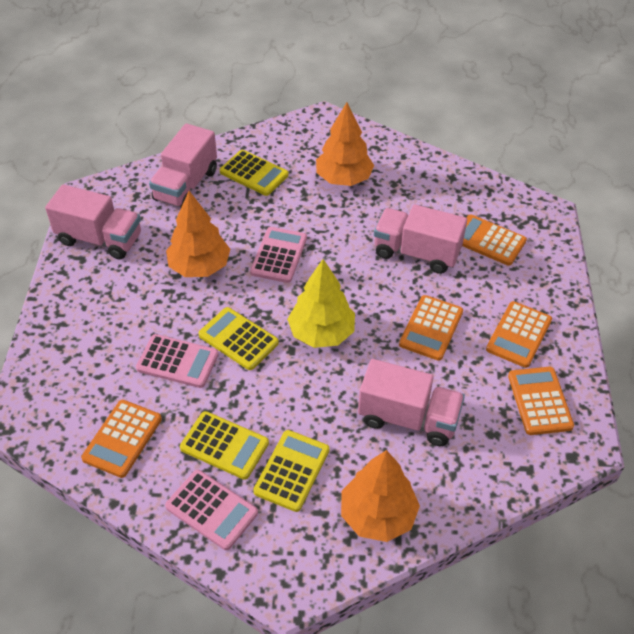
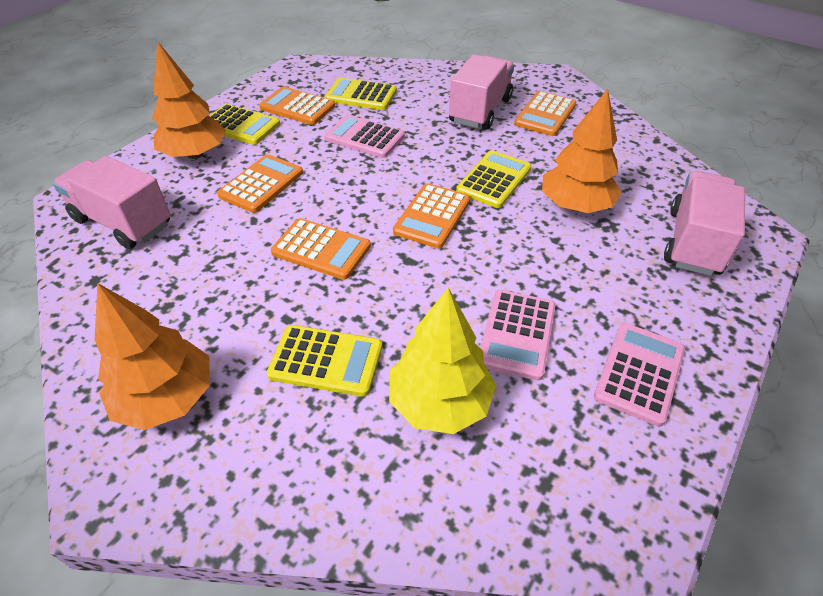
pink truck: [45,185,141,260] [149,123,217,207] [358,359,465,446] [374,204,467,274] = 4 -> [53,156,171,249] [449,54,514,130] [664,171,745,276] = 3

